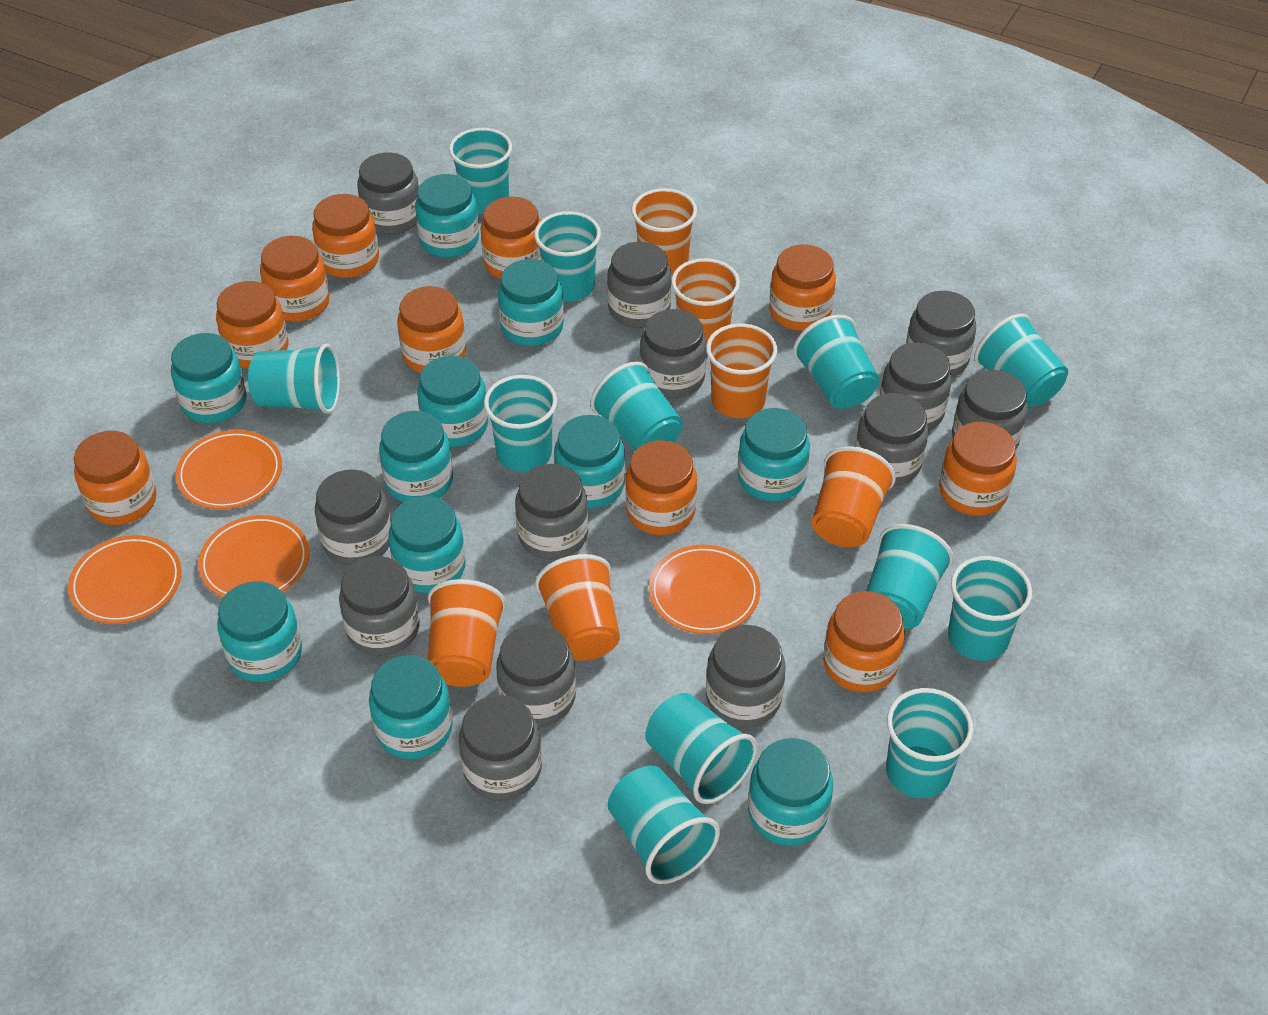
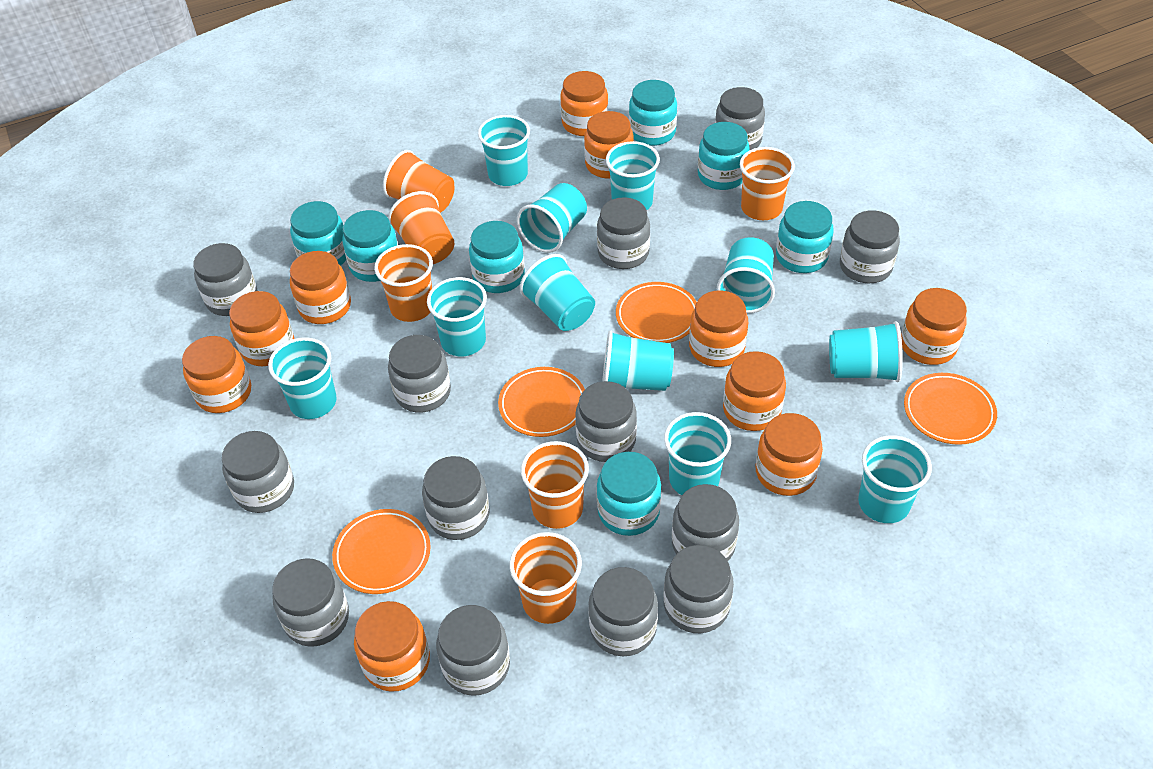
turquoise cup: [248,344,340,414] [449,128,512,214] [484,375,557,472] [534,211,601,301] [590,362,683,451] [608,766,720,884] [645,693,757,804] [793,315,880,409] [866,524,954,629] [886,688,973,798] [948,556,1032,661] [974,314,1068,407] = 12 -> [268,337,337,419] [427,277,487,356] [478,115,530,186] [517,183,587,253] [520,254,595,331] [602,330,674,391] [606,141,660,210] [664,412,731,495] [717,237,775,313] [829,321,903,382] [858,435,932,523] = 11
turquoise jar: [171,333,247,423] [218,581,302,682] [369,655,453,759] [379,411,453,502] [388,496,466,593] [415,174,479,258] [417,356,488,447] [498,259,564,346] [554,415,625,509] [738,408,810,502] [748,738,833,846] = 11 -> [290,201,346,266] [342,210,398,282] [469,221,525,293] [597,452,661,536] [629,80,677,146] [698,122,750,190] [776,201,834,273] = 7

